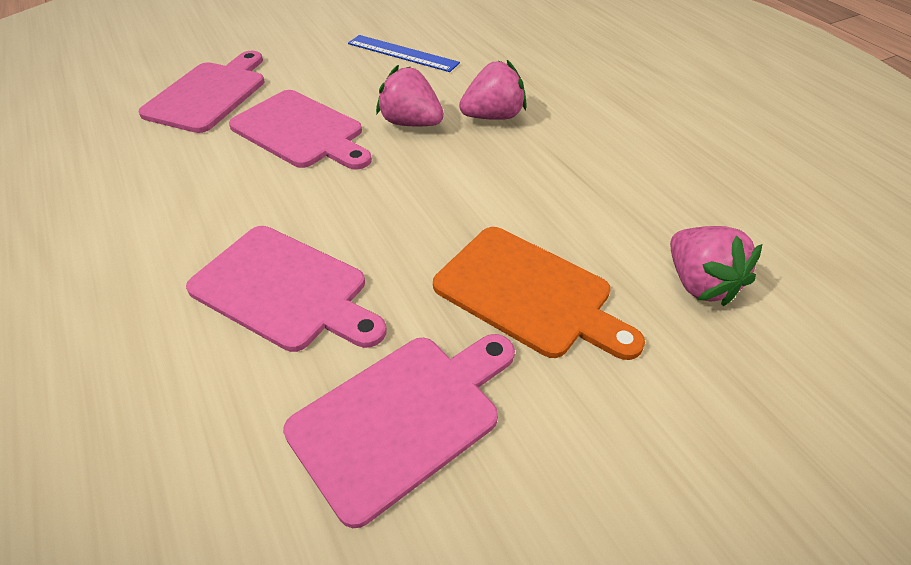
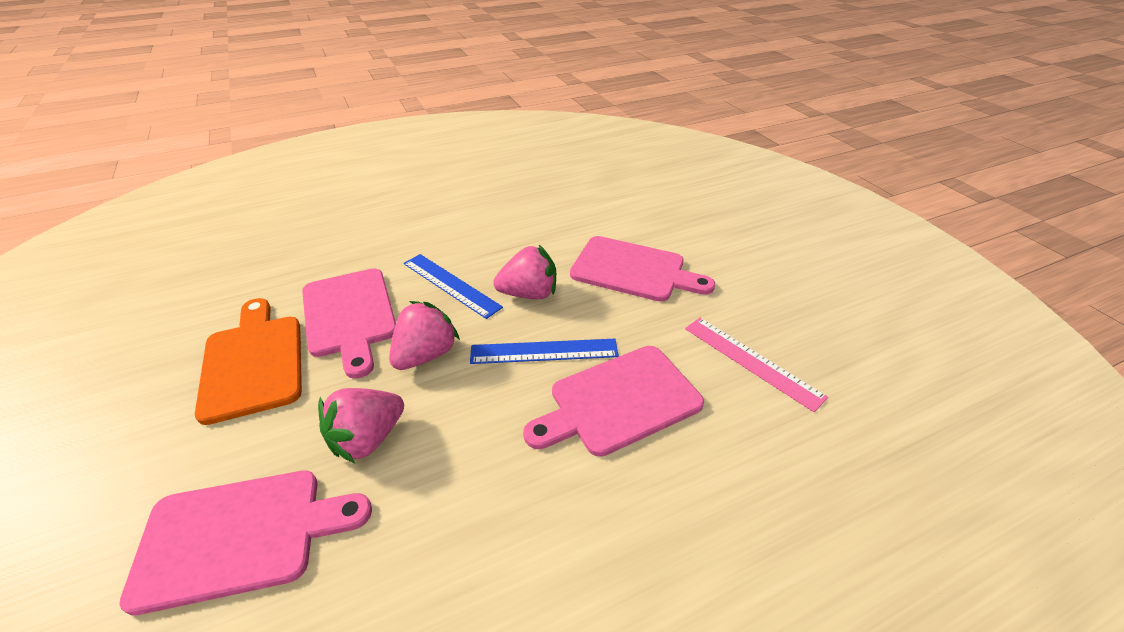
blue ruler: [348,35,460,72] = 1 -> [404,254,503,319] [470,339,619,364] = 2
pink ruler: none = 0 -> [685,318,828,412] = 1

